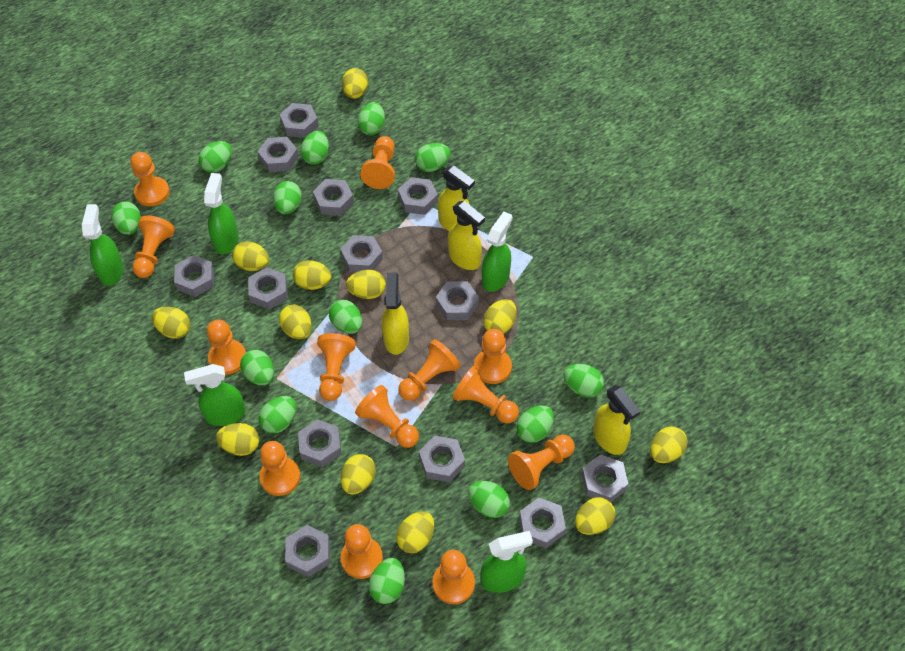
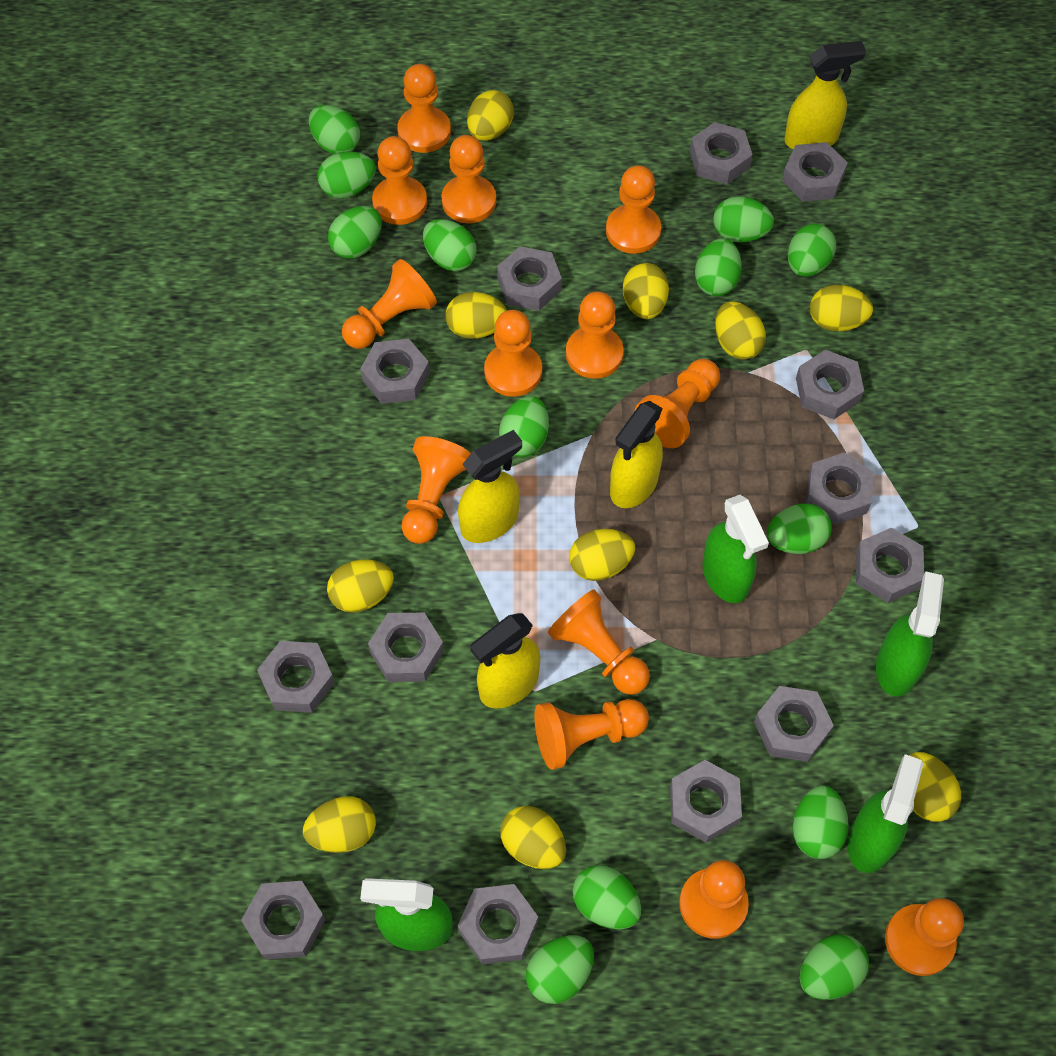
green spray bottle: [82,204,124,286] [184,364,246,426] [204,173,238,255] [480,531,533,593] [482,212,512,292] = 5 -> [360,878,453,951] [702,495,769,603] [848,754,923,873] [876,572,944,697] = 4
yellow egg: [152,307,191,339] [216,423,259,456] [232,241,269,271] [279,304,312,339] [293,260,332,290] [341,454,376,495] [342,68,368,99] [346,270,386,299] [396,511,434,553] [483,299,517,334] [575,497,615,535] [650,426,688,463] = 12 -> [303,796,376,853] [327,560,394,613] [446,292,507,339] [467,90,514,141] [500,806,566,869] [569,529,635,581] [623,263,669,319] [715,301,766,360] [810,285,873,331] [909,752,961,822] = 10

